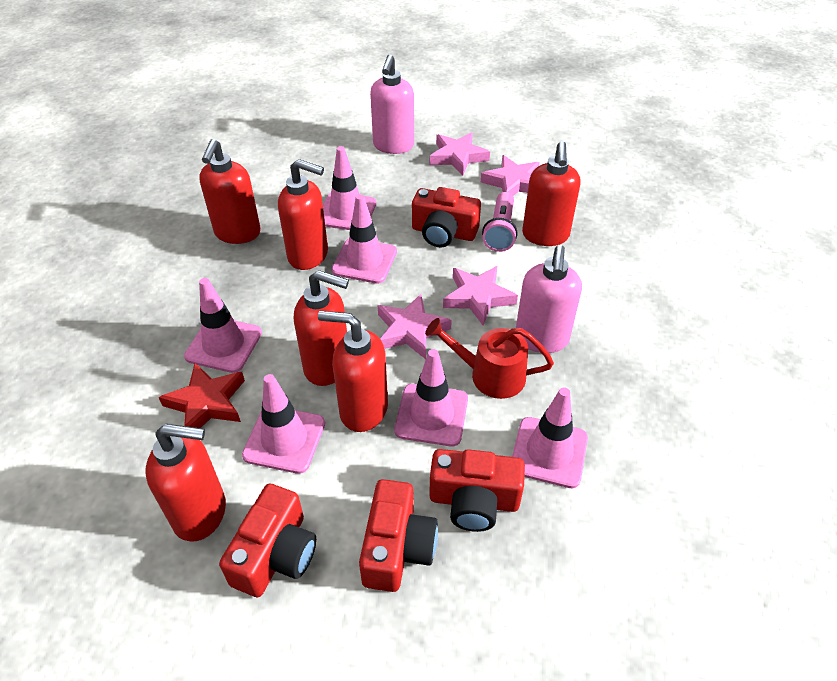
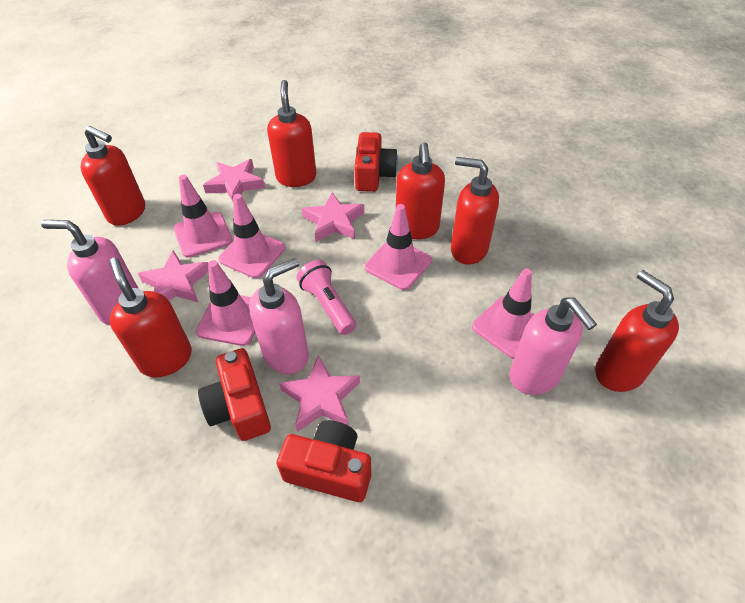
pink soap dispenser: [370,55,414,154] [516,245,582,353] = 2 -> [41,220,139,325] [249,258,309,374] [510,298,597,395] = 3
pink traffic cone: [184,278,262,373] [242,374,325,474] [323,146,376,230] [332,194,397,284] [394,349,468,446] [512,387,588,488] = 6 -> [174,175,233,258] [196,260,255,346] [218,194,285,278] [365,204,432,290] [472,268,535,359] = 5
red camera: [219,483,316,597] [359,479,438,592] [412,187,481,248] [429,449,525,532] = 4 -> [198,348,271,441] [276,420,371,502] [354,132,398,192] = 3
red star: [159,363,245,428] = 1 -> none = 0
red watering can: [425,318,554,399] = 1 -> none = 0

